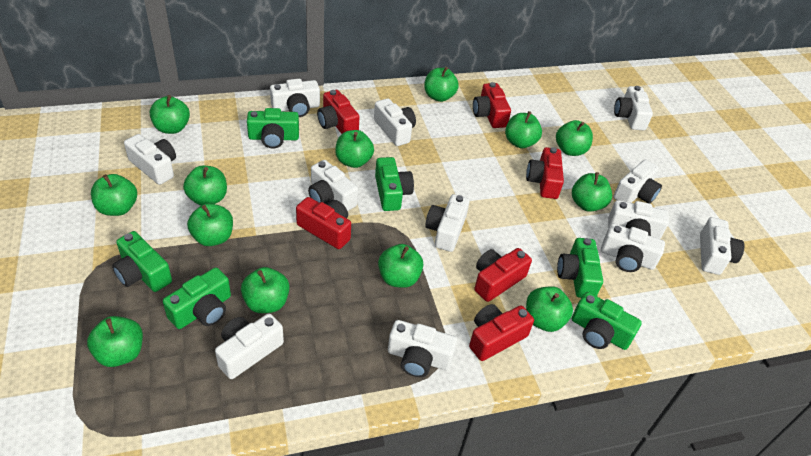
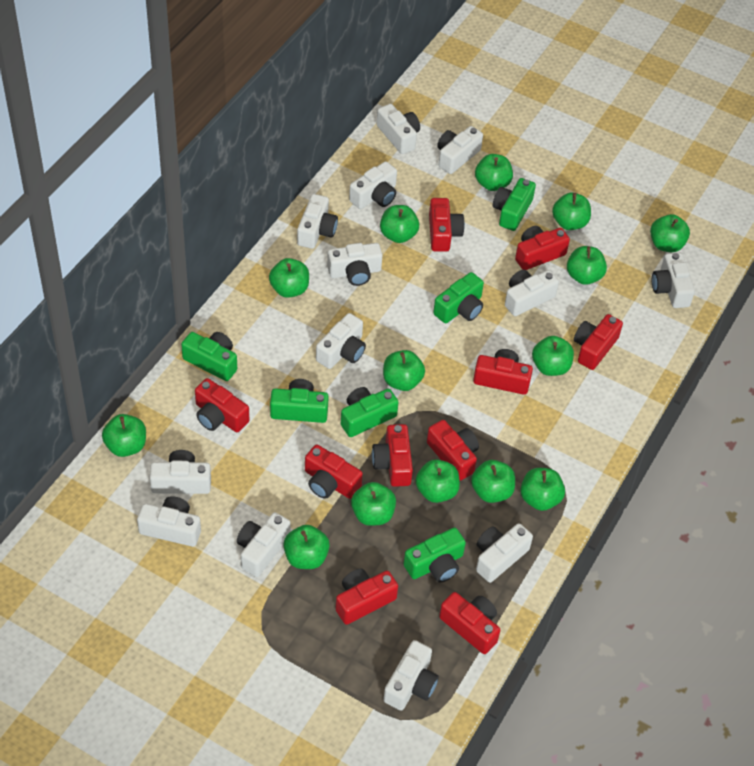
green apple: [87,316,143,367] [91,174,137,216] [150,95,190,134] [183,166,227,206] [187,203,233,246] [241,267,290,313] [335,130,374,168] [378,244,424,288] [424,67,459,102] [505,111,542,148] [526,286,573,332] [556,120,593,156] [572,172,612,212] = 13 -> [102,414,146,457] [269,258,309,298] [283,525,330,569] [351,482,396,526] [380,205,419,243] [383,350,425,391] [415,459,460,503] [471,460,515,503] [475,154,513,191] [520,468,565,511] [532,336,574,376] [552,193,591,230] [567,246,607,285] [650,214,690,252] = 14
red camera: [296,197,351,249] [317,90,360,134] [469,304,534,361] [473,82,511,128] [474,248,532,302] [526,147,564,199] = 6 -> [195,378,249,432] [305,445,363,499] [336,569,398,625] [372,424,413,487] [427,420,479,481] [429,198,465,252] [439,592,500,654] [473,349,533,395] [515,226,570,270] [574,314,623,370] = 10
white camera: [124,134,176,185] [215,314,284,379] [270,79,320,117] [308,160,358,211] [374,98,416,146] [388,320,457,377] [425,194,470,252] [601,223,665,272] [608,200,669,239] [613,159,662,204] [614,86,653,130] [700,217,744,275] = 12 -> [137,496,201,547] [150,450,211,494] [237,512,291,577] [297,194,338,249] [316,313,366,369] [327,243,382,286] [349,161,397,209] [377,104,420,154] [383,640,439,710] [437,126,483,174] [476,523,533,583] [505,270,559,316] [652,253,695,308] = 13

